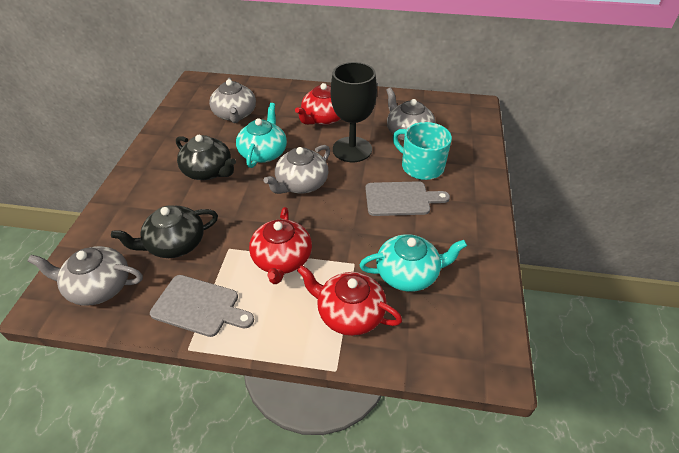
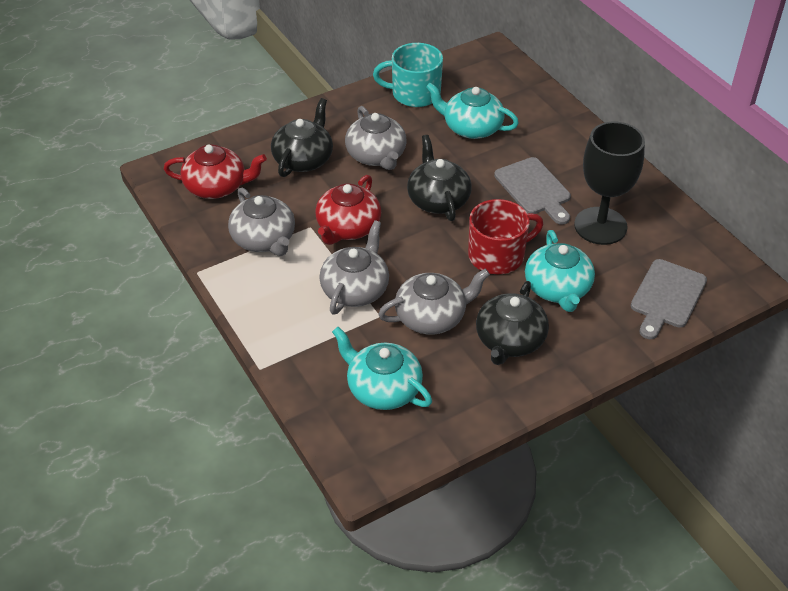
black teapot: [111,205,218,258] [176,135,236,180] = 2 -> [271,98,333,177] [407,135,472,221] [476,281,549,365] = 3
red mug: none = 0 -> [468,199,543,274] = 1
red teapot: [249,207,312,284] [295,83,341,125] [297,265,402,336] = 3 -> [164,144,267,199] [315,175,381,245] = 2
turquoise teapot: [236,103,287,168] [360,234,467,292] = 2 -> [332,327,432,410] [426,83,519,139] [525,230,595,312] = 3

